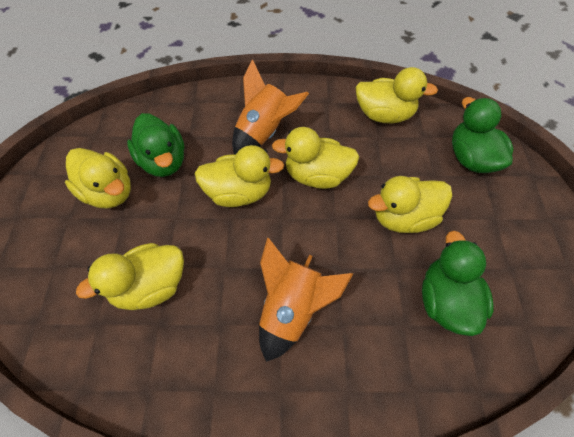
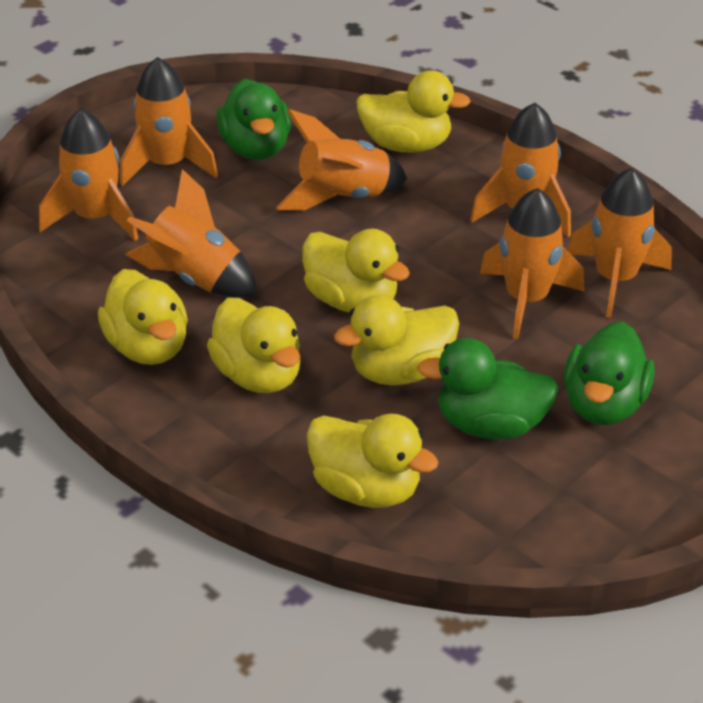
orange rocket: [232,59,309,155] [259,238,353,362] = 2 -> [39,109,139,241] [120,57,218,186] [125,169,257,298] [276,109,407,211] [470,103,571,237] [480,188,585,339] [568,168,672,318] = 7

